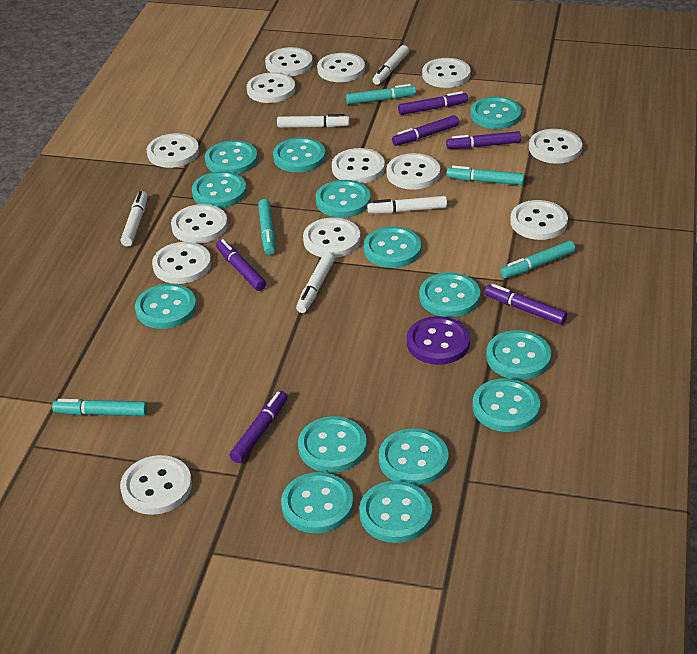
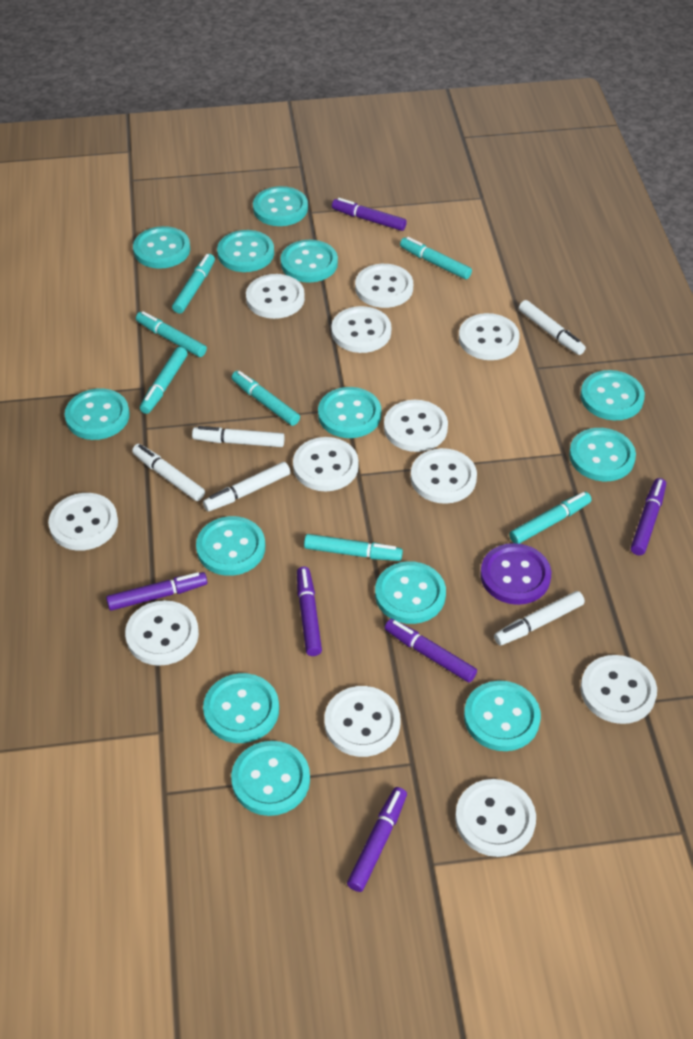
turquoise button: [135,284,197,329] [192,171,247,208] [205,140,258,174] [273,137,326,172] [281,472,353,533] [298,416,367,473] [316,180,371,218] [359,481,432,543] [364,226,421,268] [379,428,448,486] [419,272,480,317] [471,96,522,129] [472,378,540,432] [486,330,551,380] = 14 -> [64,388,130,440] [133,226,190,269] [196,516,265,576] [203,673,279,743] [217,230,274,272] [231,741,310,816] [253,186,308,226] [280,240,338,283] [318,387,381,438] [375,561,446,624] [464,681,541,751] [569,428,636,481] [580,370,645,420] = 13
turquoise marker: [52,399,147,416] [258,199,275,255] [346,84,416,105] [446,166,525,185] [501,241,576,278] = 5 -> [136,311,207,357] [140,347,188,414] [172,254,215,314] [231,371,300,426] [304,534,403,561] [400,237,472,279] [509,492,592,544] = 7
white button: [120,455,192,515] [147,133,199,168] [152,242,211,284] [171,204,228,243] [247,72,295,103] [265,47,313,76] [303,218,360,258] [317,53,365,82] [332,148,385,184] [386,153,440,190] [422,58,471,88] [510,200,568,240] [529,129,582,164] = 13 -> [48,493,118,551] [125,600,199,666] [246,274,305,319] [293,437,359,491] [324,686,401,757] [331,306,391,353] [355,264,413,308] [384,400,448,452] [411,448,477,504] [455,779,536,857] [459,313,519,360] [580,655,657,724] = 12

